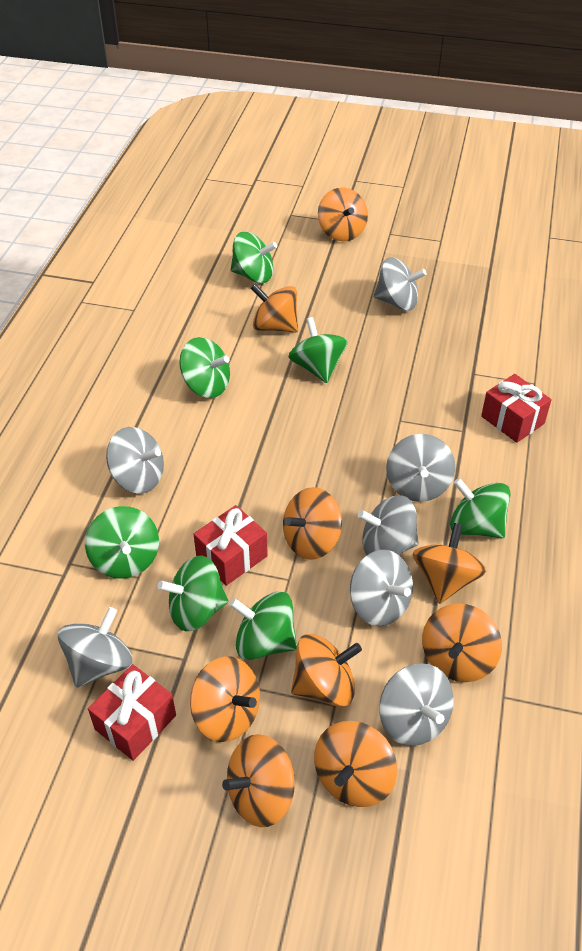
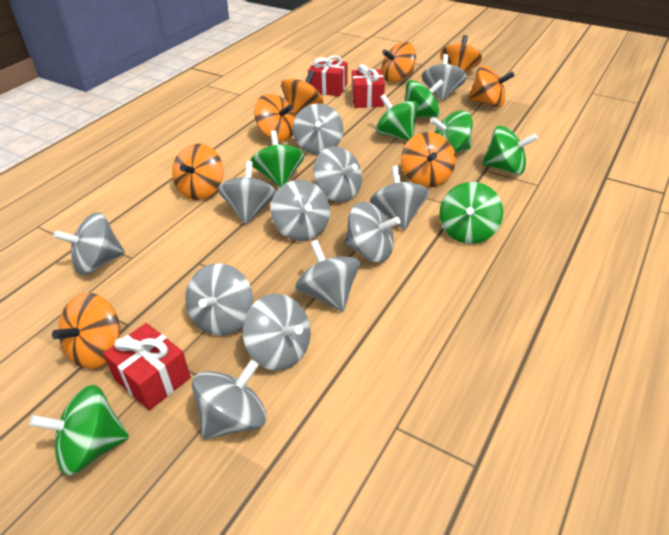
grey spinning top: [57,607,133,688] [106,427,164,493] [350,550,413,626] [358,495,419,555] [373,257,427,311] [379,663,454,746] [386,434,455,502] = 7 -> [53,212,125,275] [185,263,253,336] [192,360,267,440] [218,161,276,225] [243,294,311,371] [270,180,330,241] [293,103,343,155] [295,240,360,312] [313,146,362,202] [345,202,400,262] [370,166,429,230] [422,54,467,101] = 12
orange spinning top: [190,656,260,742] [222,734,295,827] [251,284,298,332] [283,487,342,560] [291,634,362,707] [314,721,397,807] [318,187,368,241] [413,523,486,604] [422,603,502,682] = 9 -> [52,293,121,369] [172,144,223,200] [254,94,296,141] [281,70,323,116] [381,42,416,83] [401,132,456,187] [440,35,482,73] [469,65,515,108] = 8

